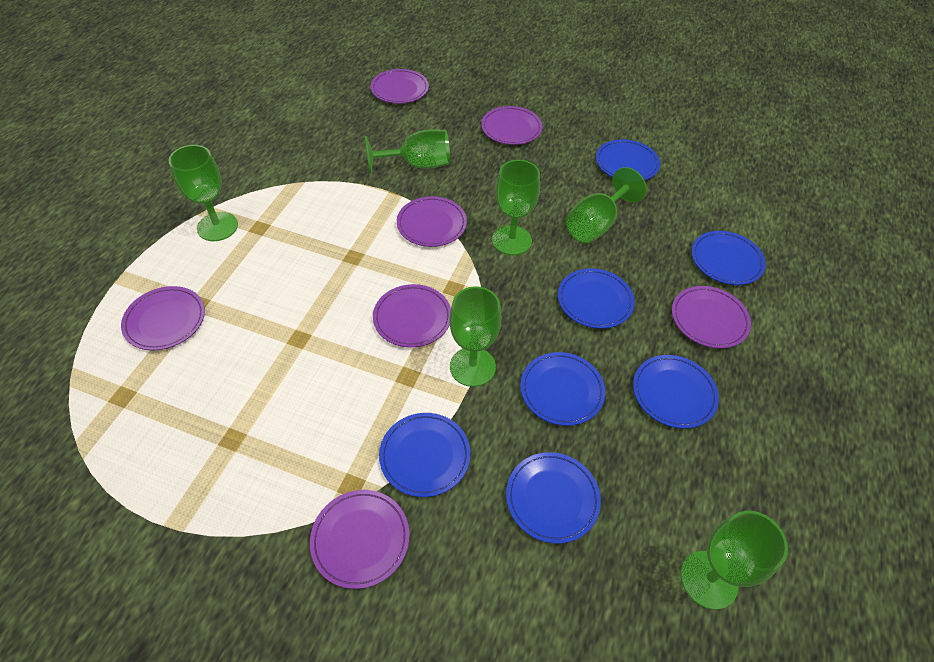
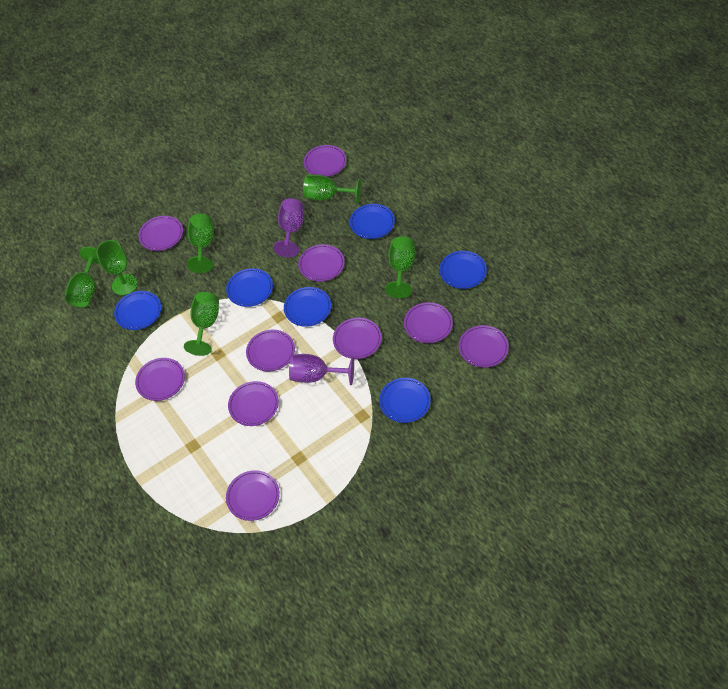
blue plate: [379,413,470,497] [506,452,601,544] [520,352,605,426] [558,268,635,329] [596,139,660,180] [633,355,719,429] [692,231,766,285] = 7 -> [114,291,161,330] [226,268,273,307] [284,287,331,327] [350,204,395,239] [379,378,431,423] [439,251,487,289] = 6
purple goblet: none = 0 -> [273,198,304,257] [289,354,354,385] = 2
purple plate: [121,286,205,351] [310,490,410,589] [370,69,429,104] [373,284,451,348] [397,196,467,247] [481,106,542,145] [672,286,751,348] = 7 -> [135,358,185,401] [138,216,183,251] [226,470,280,521] [228,381,279,426] [246,330,295,372] [298,244,345,282] [304,145,347,177] [333,318,382,359] [404,302,453,343] [459,325,509,368] = 10

